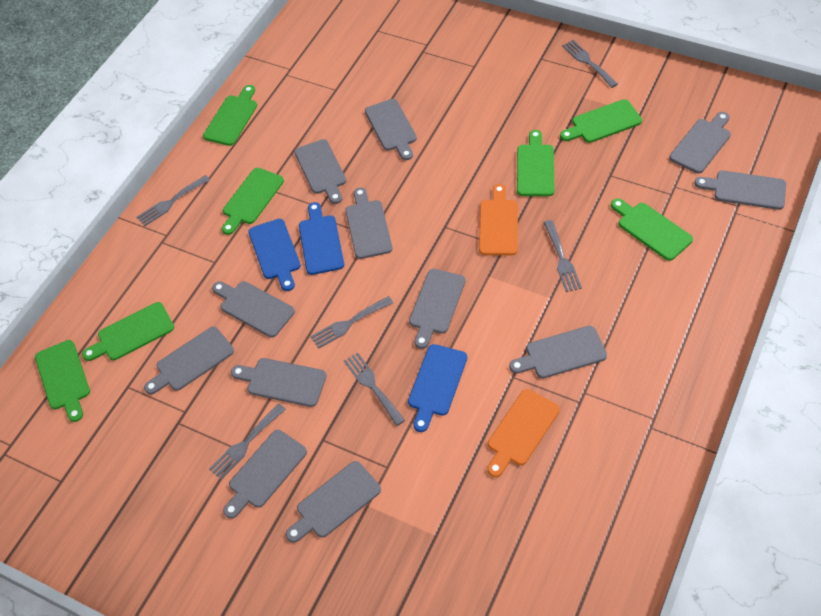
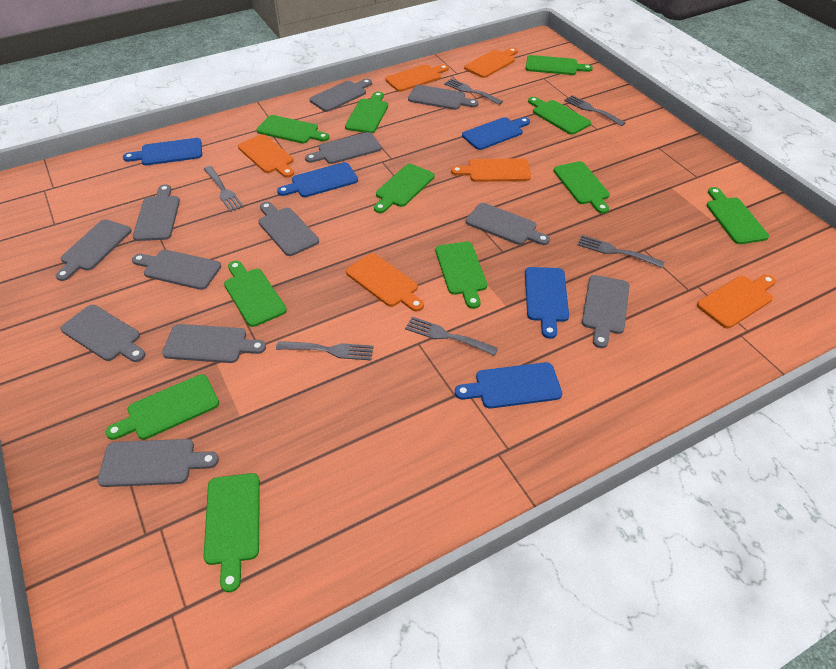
blue cutting board: [248,219,301,291] [299,202,344,275] [408,344,467,432] = 3 -> [123,138,202,165] [277,162,358,197] [455,362,562,408] [462,117,530,150] [525,267,569,339] = 5
green cutting board: [35,340,90,422] [82,302,174,361] [203,85,257,146] [222,168,284,235] [517,130,554,196] [560,99,642,143] [611,198,693,261] = 7 -> [105,374,219,440] [204,473,260,592] [224,261,287,327] [257,115,329,143] [345,92,388,133] [374,164,435,213] [435,242,487,309] [526,55,593,75] [528,97,591,135] [553,161,610,214] [707,187,769,244] = 11
orange cutting board: [479,184,518,255] [487,389,560,477] = 2 -> [238,134,294,178] [346,253,424,312] [385,64,449,92] [451,158,531,182] [464,47,518,78] [697,275,776,328] = 6

